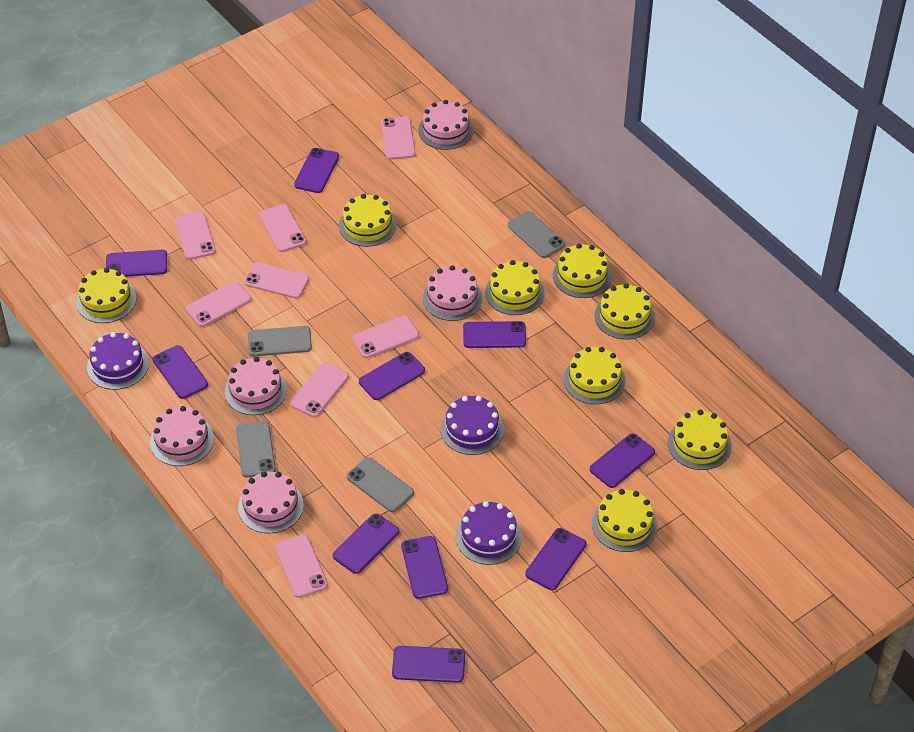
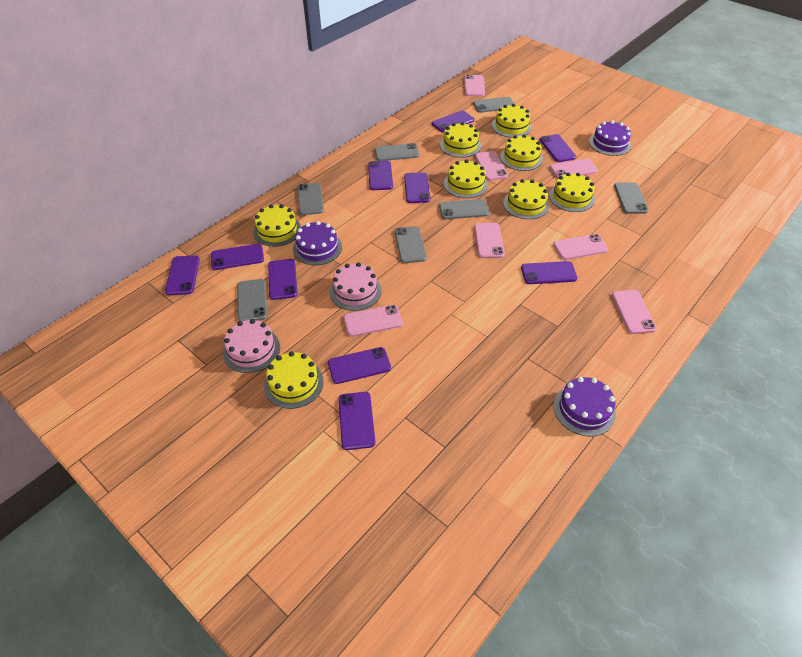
grey phone: [236,421,276,478] [248,326,312,356] [347,457,414,512] [507,211,565,258] = 4 -> [237,279,268,322] [297,183,324,215] [375,143,419,161] [395,226,427,263] [439,199,489,219] [473,97,514,113] [614,182,649,214] = 7
pink cake: [150,406,214,466] [225,357,287,415] [238,471,304,533] [418,100,474,150] [423,265,482,321] = 5 -> [223,319,280,373] [329,262,382,311] = 2
pink phone: [175,212,216,260] [186,281,252,327] [244,262,309,299] [259,204,306,252] [275,534,328,598] [290,363,349,417] [352,316,419,358] [381,117,416,160] = 8 -> [344,305,403,337] [464,74,485,96] [474,223,505,258] [475,151,508,181] [550,158,598,179] [553,234,608,260] [612,290,657,334] = 7

